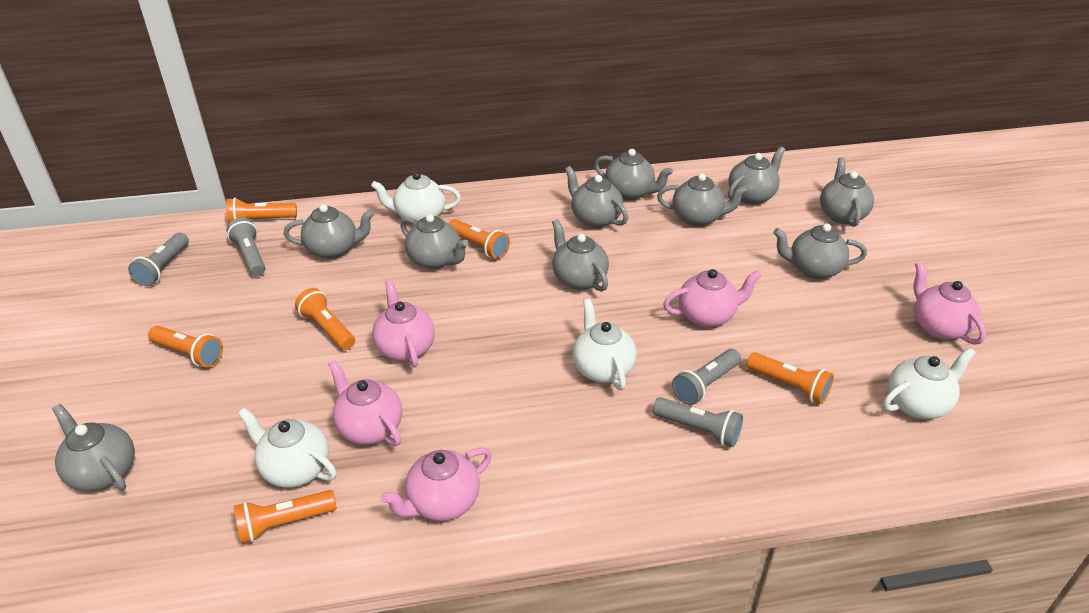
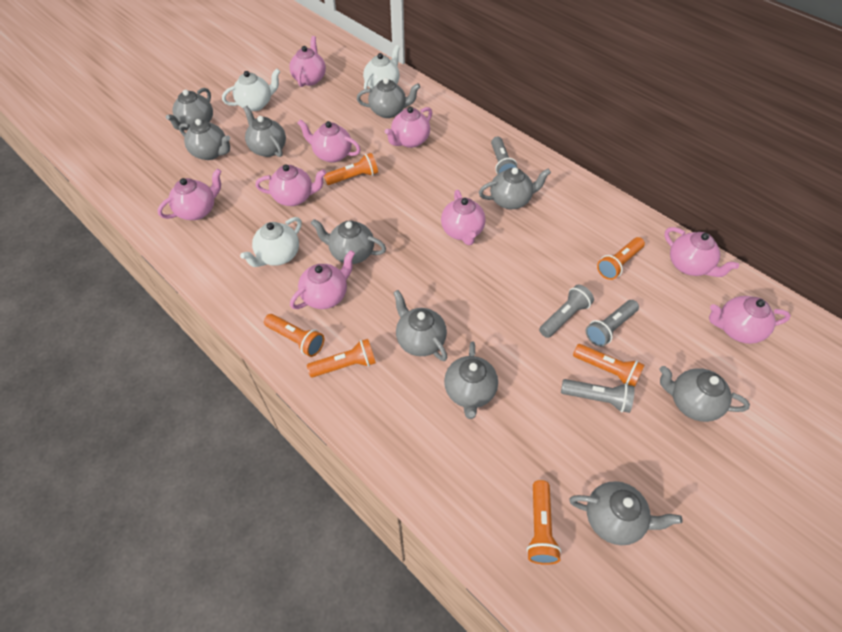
pink teapot: [328,360,402,446] [372,280,435,367] [380,447,492,521] [663,269,761,327] [913,262,986,345] = 5 -> [158,168,222,220] [256,164,326,206] [290,36,326,87] [290,250,355,309] [297,119,361,163] [385,107,432,148] [441,190,486,245] [664,227,739,277] [709,296,791,344] = 9
white teapot: [238,408,337,488] [371,172,461,224] [573,299,636,390] [883,347,976,419] = 4 -> [222,69,280,111] [240,217,302,267] [363,45,400,93] = 3

